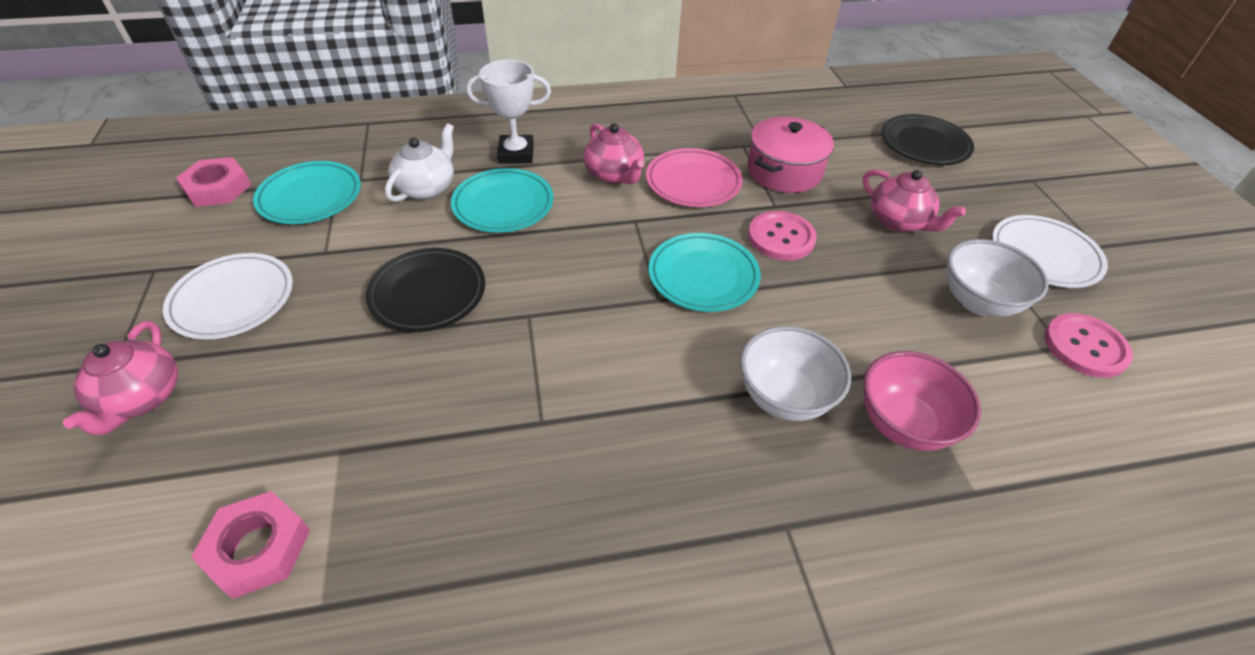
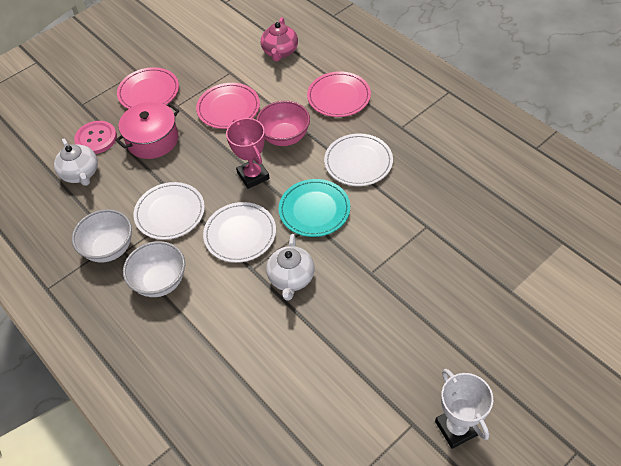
black plate: [365,248,485,332] [881,114,974,165] = 2 -> none = 0
pink button: [748,211,817,261] [1044,313,1133,378] = 2 -> [74,121,117,154] = 1
pink nut: [176,157,251,207] [191,491,310,599] = 2 -> none = 0
pink plate: [646,148,743,207] = 1 -> [117,67,179,109] [196,83,260,129] [307,71,371,117] = 3
pink teapot: [63,321,178,435] [584,123,644,184] [863,169,966,232] = 3 -> [261,17,298,61] = 1
pink trophy: none = 0 -> [226,118,270,189] = 1
turquoise plate: [253,161,361,224] [451,168,554,233] [649,233,761,312] = 3 -> [278,179,350,237] = 1
white plate: [163,253,293,340] [992,215,1108,288] = 2 -> [134,182,205,240] [203,202,276,263] [324,133,393,186] = 3
white teapot: [385,123,454,202] = 1 -> [54,138,98,186] [266,234,315,301] = 2

